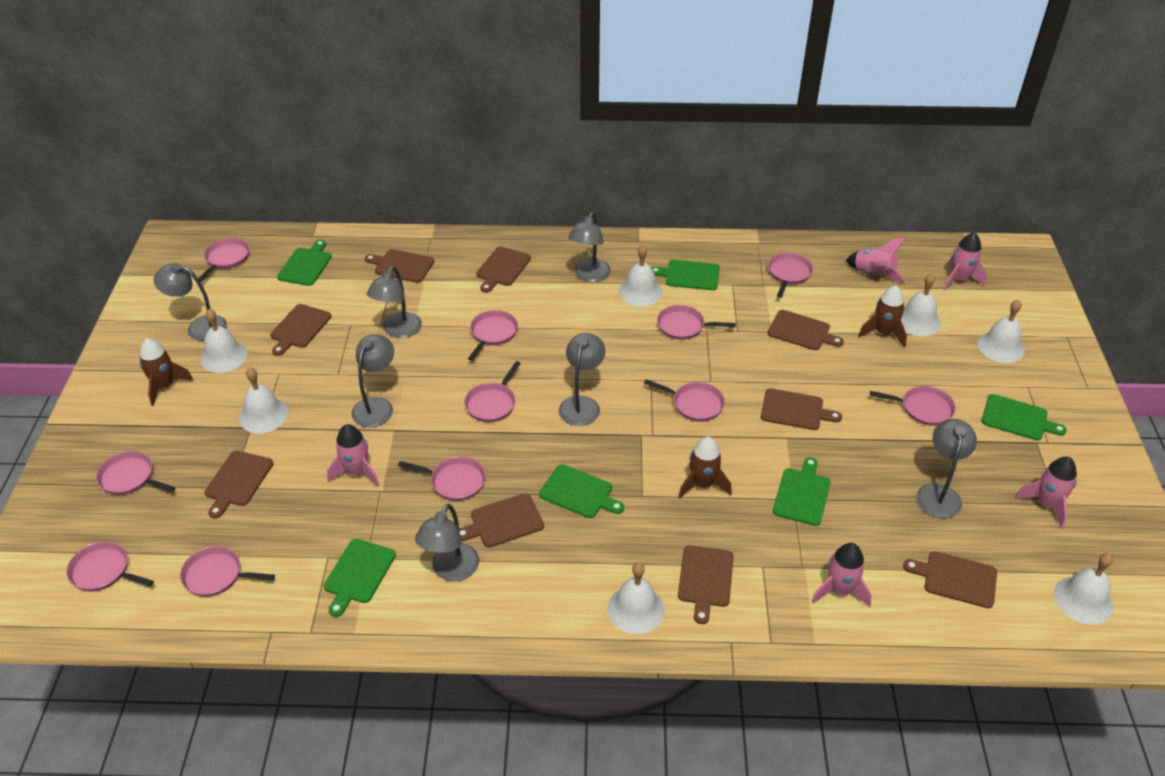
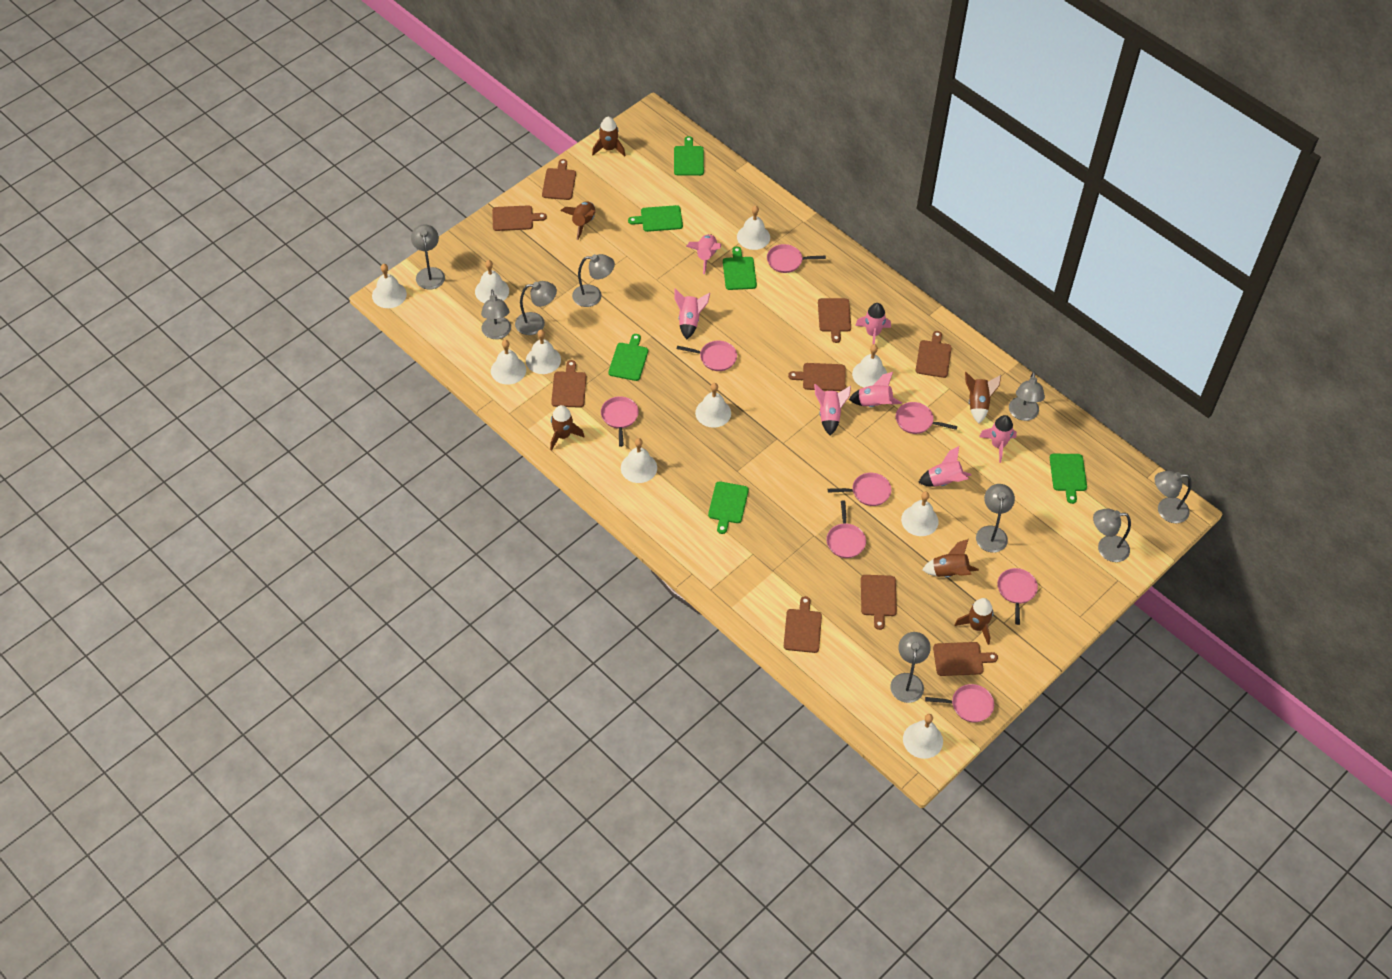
brown rocket: [139,338,193,406] [678,437,732,499] [858,285,907,347] = 3 -> [550,405,584,451] [561,201,595,240] [592,117,625,157] [922,539,979,577] [954,598,994,645] [965,372,1001,424] = 6
grey lamp: [153,263,227,341] [351,335,394,427] [367,266,422,338] [415,503,479,581] [559,333,606,426] [568,212,611,282] [916,419,977,518] = 7 -> [411,224,445,290] [481,290,511,339] [515,281,557,335] [572,254,615,307] [890,632,931,703] [976,484,1015,553] [1009,372,1045,421] [1093,509,1131,562] [1154,471,1192,523] = 9
pink pan: [66,541,154,592] [96,451,175,495] [180,546,275,597] [198,238,250,282] [398,457,486,501] [464,361,521,422] [468,310,518,361] [644,379,725,421] [657,305,736,340] [768,253,813,298] [870,386,956,426] = 11 -> [601,396,639,447] [677,340,737,371] [767,244,826,273] [826,500,866,558] [828,473,891,506] [896,402,957,434] [925,684,994,722] [997,568,1038,625] = 8
pink rocket: [327,424,380,487] [811,543,872,608] [846,237,906,282] [944,232,987,291] [1015,457,1077,529] = 5 -> [674,288,710,339] [686,234,721,274] [814,384,851,436] [849,372,902,407] [855,303,891,345] [918,446,971,487] [979,415,1017,463] = 7
white bell: [200,309,248,373] [239,368,289,433] [607,562,665,634] [619,245,662,306] [901,273,941,336] [977,299,1025,363] [1054,553,1113,625] = 7 -> [372,264,407,308] [475,260,509,303] [491,340,526,385] [526,330,561,374] [621,438,657,483] [695,383,731,428] [737,206,770,250] [852,344,887,388] [901,492,939,536] [903,714,943,759] = 10

